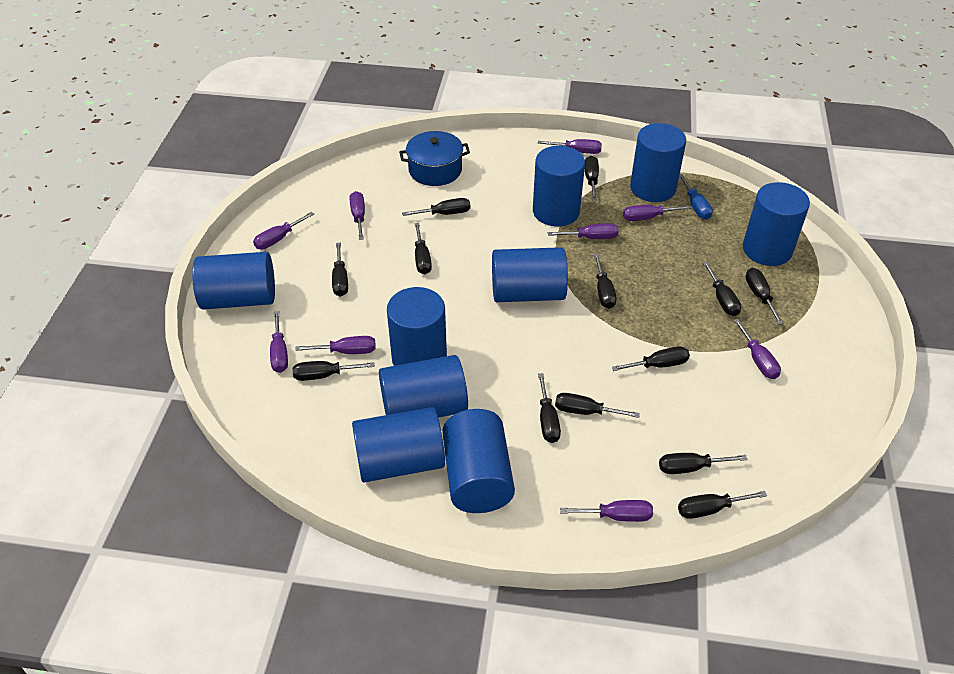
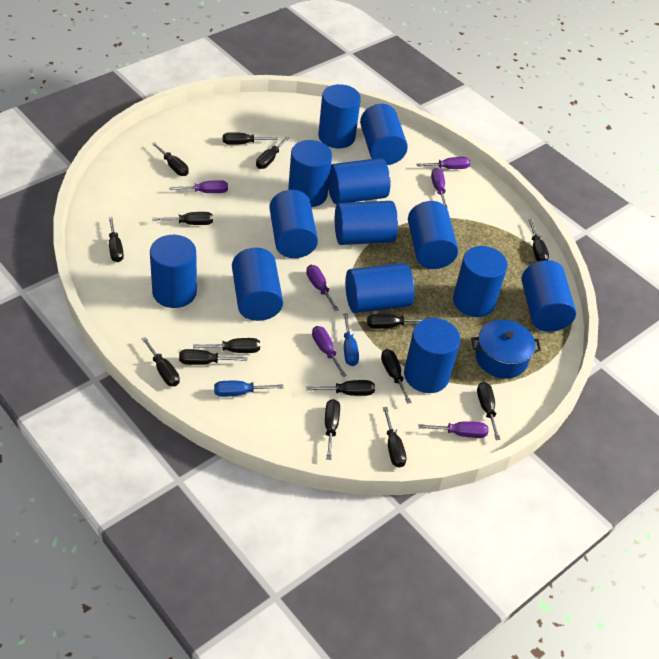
black screwdriver: [292,361,375,381] [332,243,348,296] [402,198,470,216] [414,223,432,274] [538,373,561,443] [555,393,640,418] [585,156,599,201] [594,253,616,309] [612,346,690,371] [659,453,748,474] [678,491,767,519] [702,261,741,316] [745,268,784,324] = 13 -> [108,217,124,262] [141,337,180,386] [152,142,189,176] [152,212,213,225] [179,349,247,365] [193,338,260,353] [223,132,278,145] [256,136,290,169] [307,380,375,396] [325,399,340,460] [367,314,428,329] [381,349,412,404] [383,407,406,468] [477,382,500,440] [528,220,549,262] = 15
blue cylinder: [192,252,275,310] [352,407,445,483] [379,355,468,418] [387,287,447,366] [442,409,515,513] [492,247,568,302] [533,146,585,226] [630,123,686,202] [743,182,810,266] = 9 -> [150,235,197,308] [232,248,283,321] [269,190,318,258] [288,140,332,207] [318,84,361,148] [328,158,391,204] [335,201,398,245] [345,263,415,313] [360,104,408,165] [404,318,460,393] [408,201,458,269] [453,246,508,317] [522,260,576,332] = 13
blue screwdriver: [679,174,713,219] = 1 -> [214,381,283,397] [343,313,359,366] = 2
purple screwdriver: [253,212,314,249] [270,311,288,373] [295,336,376,354] [350,191,365,240] [538,139,602,154] [548,223,619,239] [560,500,653,522] [623,205,691,221] [734,319,781,379] = 9 -> [169,180,228,193] [306,265,339,311] [312,326,347,377] [416,157,470,169] [419,421,488,438] [431,168,448,209] = 6

